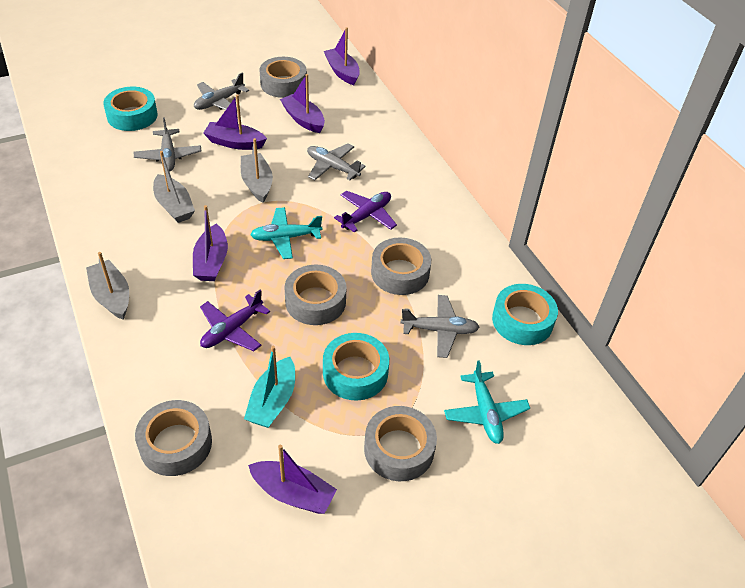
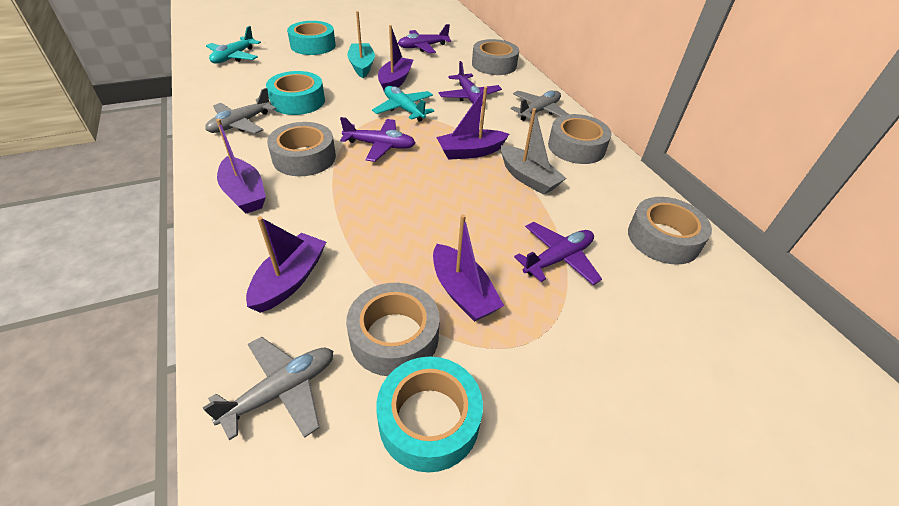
grey boat: [86,252,129,319] [153,151,195,223] [241,138,273,203] = 3 -> [501,108,566,195] = 1
grey plane: [134,117,201,171] [194,73,249,110] [307,143,366,180] [401,295,480,358] = 4 -> [203,337,333,440] [205,88,276,134] [511,90,568,121] = 3
purple plane: [200,290,270,351] [334,191,397,233] = 2 -> [340,117,415,162] [398,24,451,53] [439,61,502,107] [514,222,602,285] = 4

